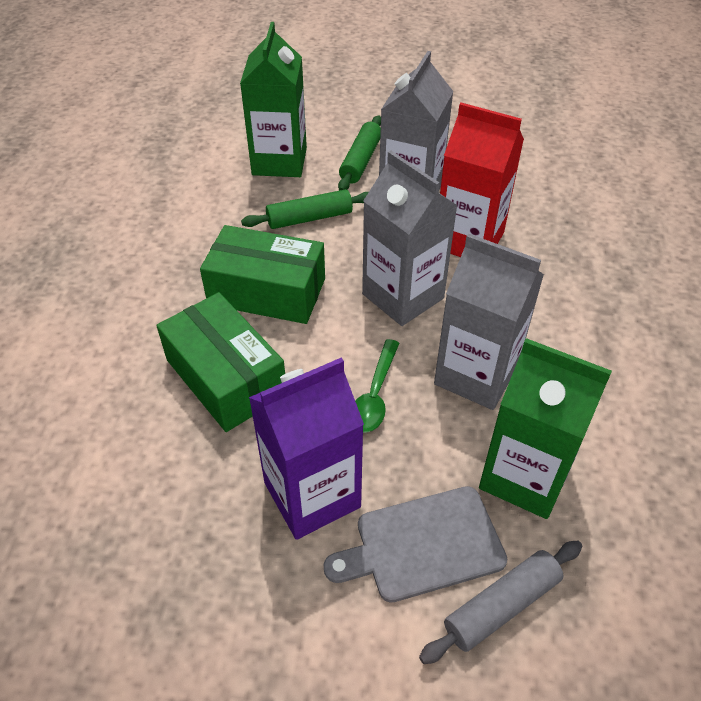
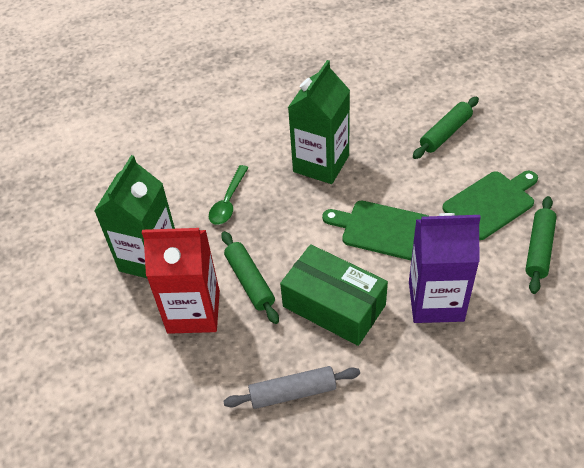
green box: [156,292,285,432] [200,225,325,324] = 2 -> [280,244,388,346] = 1
green cutting board: none = 0 -> [322,201,428,260] [442,171,538,240] = 2
green rolling pin: [241,189,369,229] [338,116,381,191] = 2 -> [221,231,279,324] [413,97,479,159] [525,196,557,294] = 3
grey carton: [362,151,458,326] [379,51,454,189] [434,233,544,410] = 3 -> none = 0
grey cutting board: [324,486,507,603] = 1 -> none = 0

